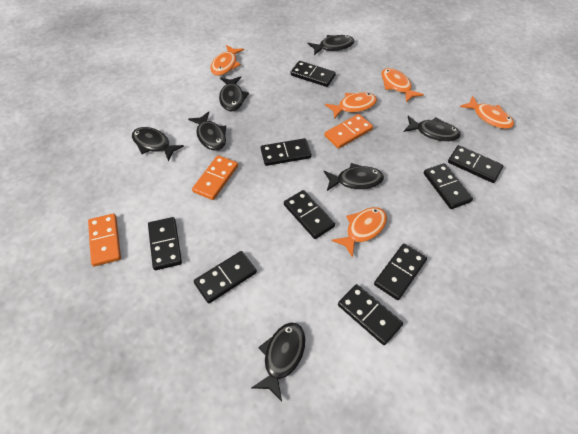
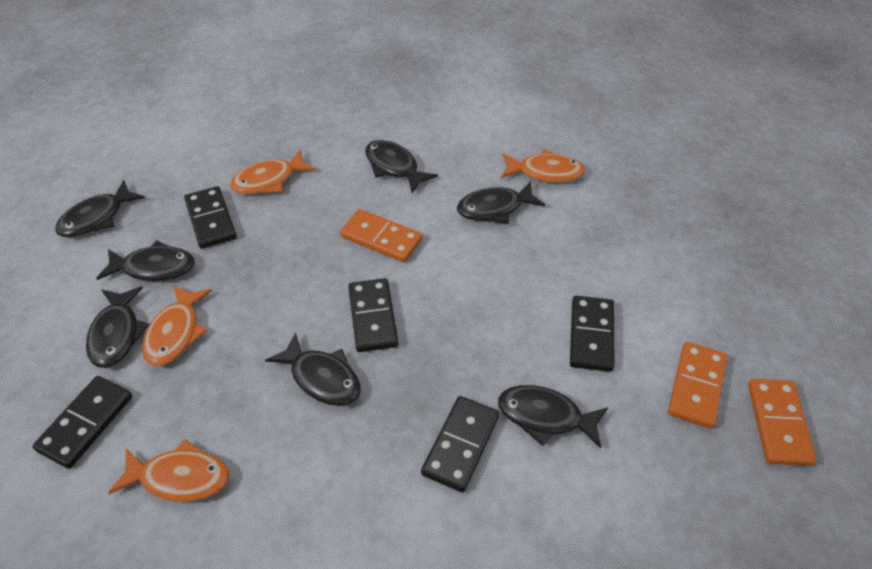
black domino: [148,217,182,270] [194,251,257,303] [261,138,312,166] [284,190,335,239] [290,61,336,87] [338,284,403,345] [374,244,427,300] [424,163,473,209] [448,145,503,183] = 9 -> [32,376,132,469] [184,186,237,249] [348,278,399,352] [421,396,499,493] [570,296,614,372] = 5
orange fish: [210,45,244,76] [325,92,377,119] [332,207,387,258] [381,68,424,103] [460,95,514,129] = 5 -> [108,439,229,502] [142,285,212,366] [230,149,316,194] [501,149,585,183] = 4

